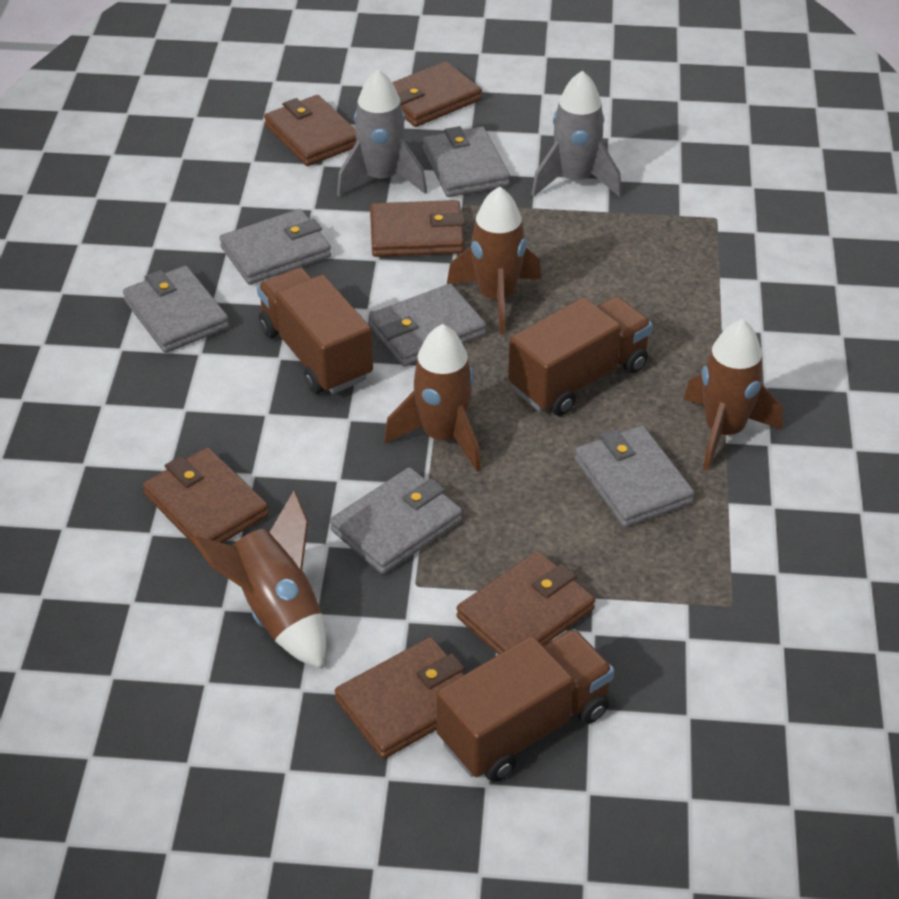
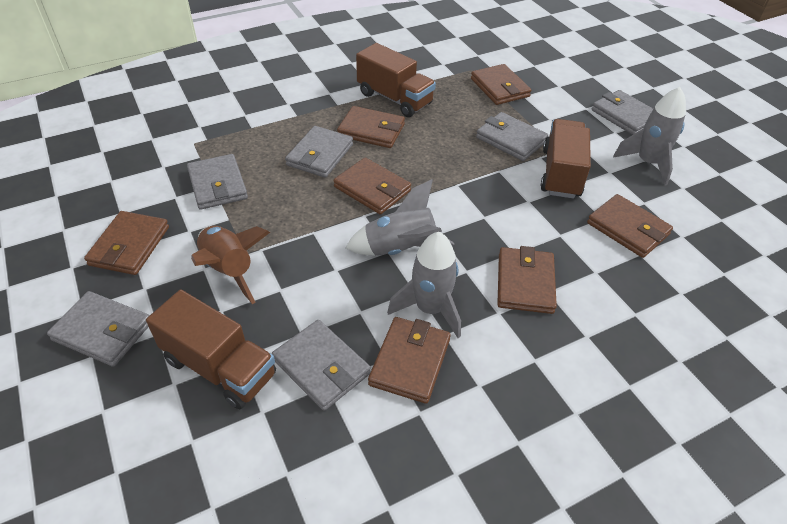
brown rocket: [191,491,326,668] [384,324,481,472] [447,186,542,335] [684,319,783,471] = 4 -> [191,226,270,304] = 1
brown wallet: [143,447,269,551] [264,95,357,166] [335,637,465,759] [370,200,465,257] [392,61,482,127] [457,551,595,655] = 6 -> [84,211,169,275] [334,158,411,214] [337,106,405,148] [368,317,451,404] [471,64,532,105] [497,246,557,314] [587,194,673,258] = 7
grey rocket: [337,69,427,197] [531,71,622,197] = 2 -> [346,179,454,256] [387,232,461,338] [613,87,686,185] = 3

